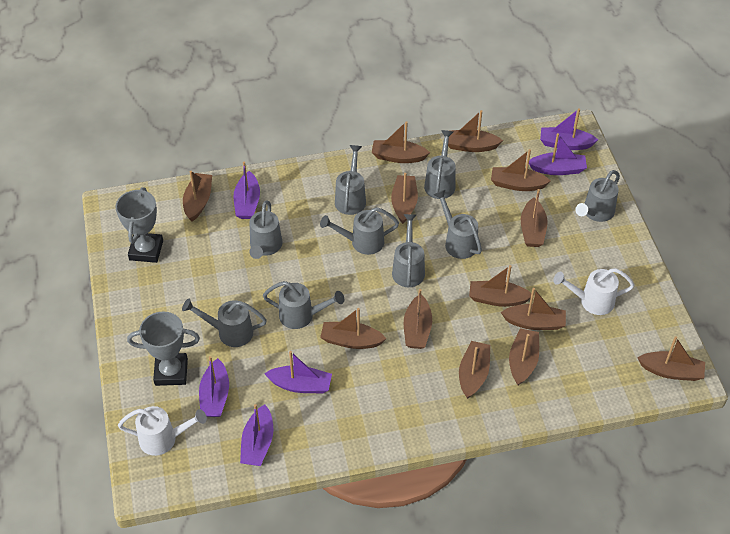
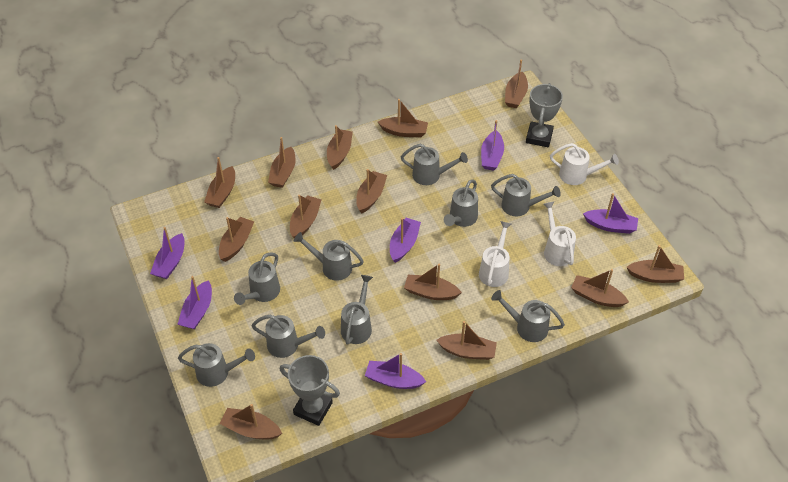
white watering can: [118,406,207,456] [553,268,634,315] = 2 -> [479,221,511,287] [543,202,576,266] [550,143,619,185] = 3

